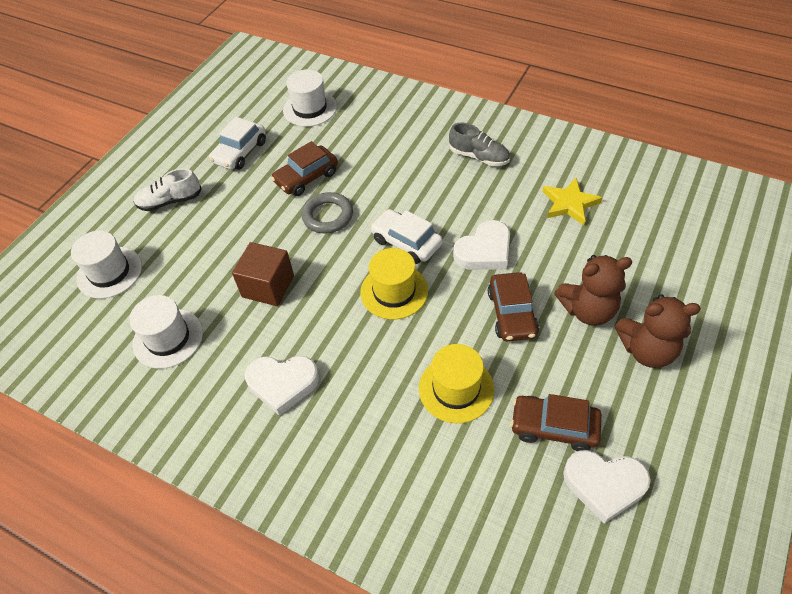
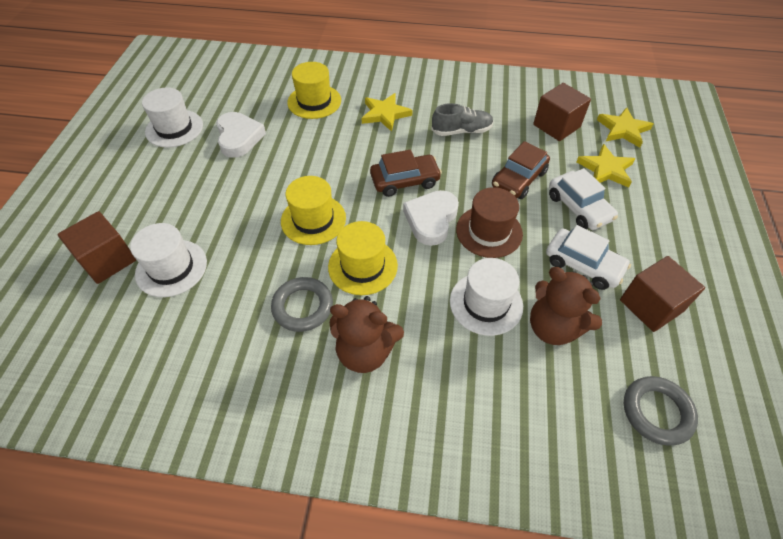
brown car: [271,141,338,196] [488,272,539,341] [510,394,602,451] = 3 -> [370,150,442,197] [492,141,550,199] = 2
brown cube: [232,242,294,306] = 1 -> [57,211,136,284] [533,83,591,141] [620,256,705,332] = 3
brown hat: none = 0 -> [456,187,523,258] = 1
grey ring: [301,192,353,233] = 1 -> [271,277,333,332] [624,376,698,446] = 2
white heart: [245,356,319,416] [453,220,510,270] [563,450,651,524] = 3 -> [216,112,266,158] [403,190,459,246] = 2
white shoe: [134,168,202,211] = 1 -> none = 0
yellow hat: [360,248,428,320] [419,344,494,423] = 2 -> [281,176,346,245] [287,62,341,119] [328,221,398,295] = 3
yellow star: [542,178,603,225] = 1 -> [362,93,412,132] [577,144,635,187] [597,107,653,148] = 3

